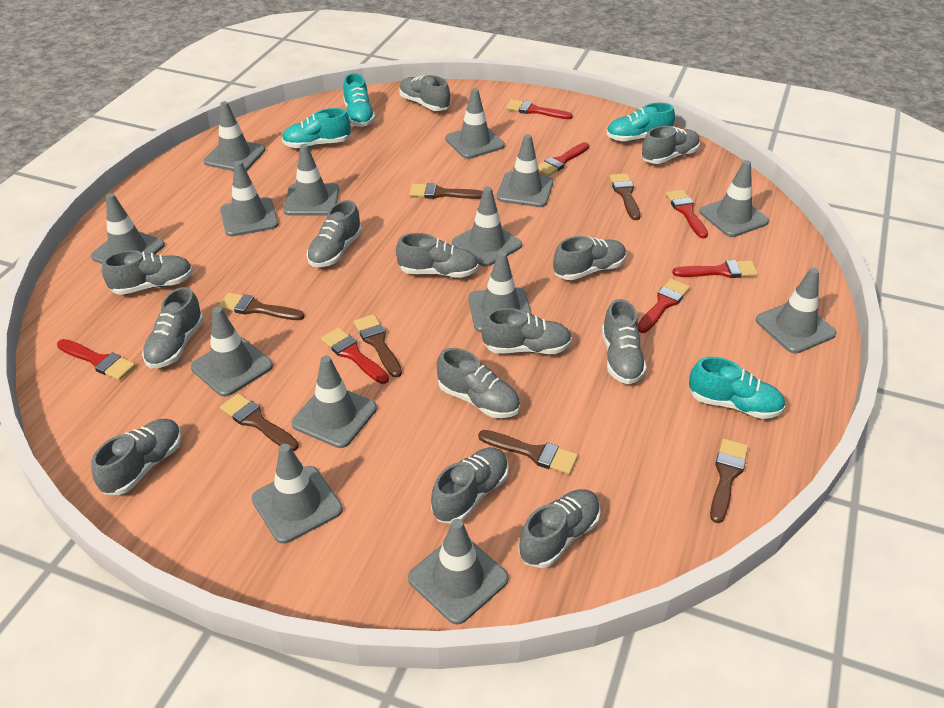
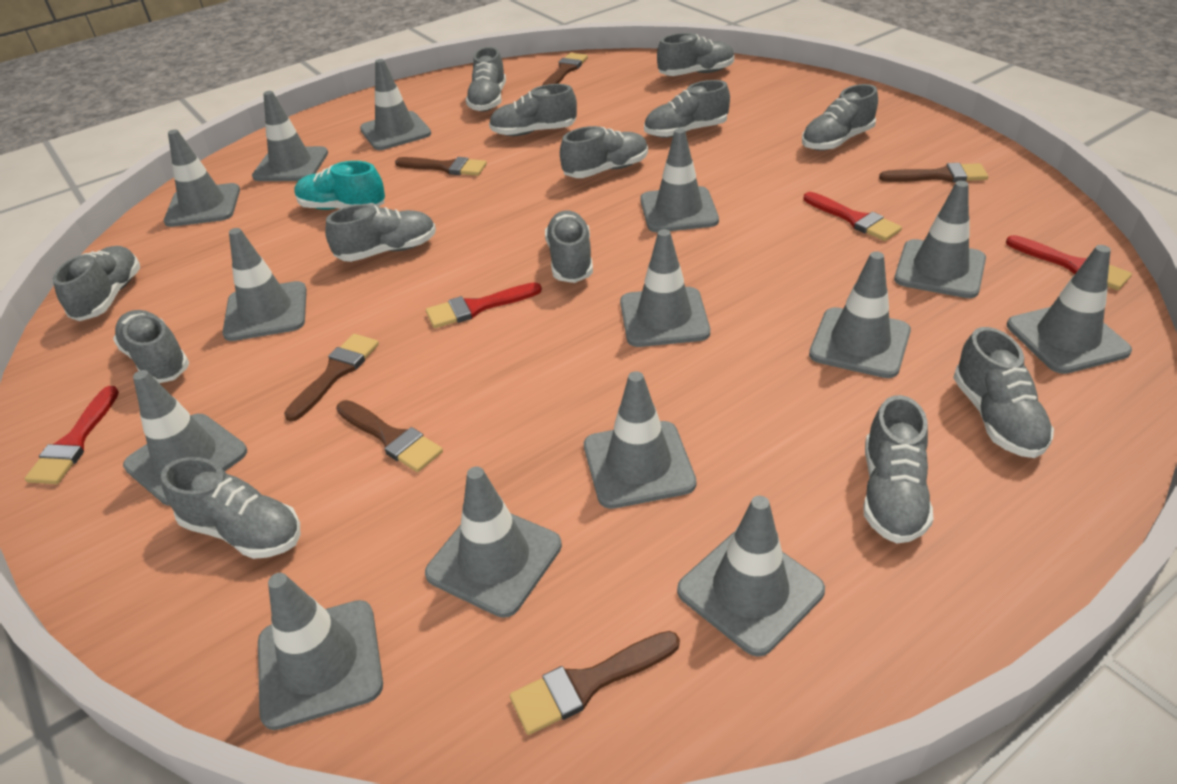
brown brush: [218,293,305,320] [220,393,299,451] [354,314,402,378] [409,183,483,199] [478,430,578,475] [609,173,640,220] [710,438,748,523] = 7 -> [284,334,379,422] [336,400,443,472] [395,157,487,176] [510,631,680,735] [542,53,588,85] [879,163,988,182] = 6
red brush: [57,339,136,380] [321,327,389,384] [506,99,573,119] [538,142,589,176] [638,279,690,333] [666,190,708,238] [672,260,758,278] = 7 -> [24,386,119,484] [426,282,542,328] [804,192,902,241] [1006,235,1132,290] = 4
turquoise shoe: [282,108,351,148] [343,73,375,127] [606,102,675,142] [689,357,785,419] = 4 -> [294,161,385,210] = 1

